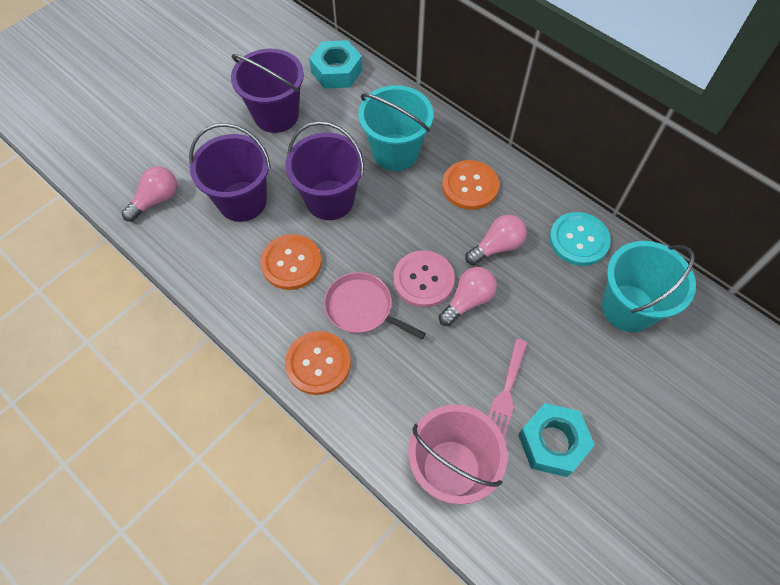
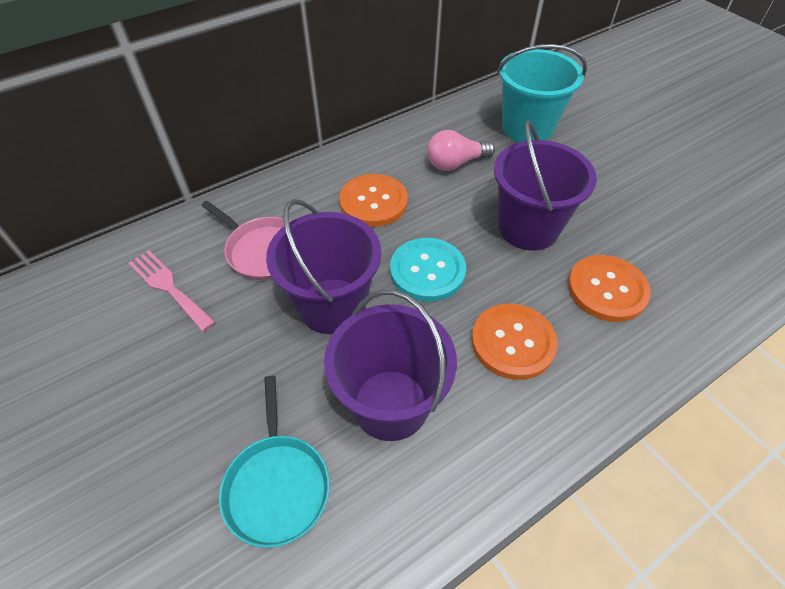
pink bucket: [408,404,507,505] = 1 -> none = 0
pink button: [393,250,455,308] = 1 -> none = 0
pink light bulb: [122,166,177,222] [439,267,497,326] [465,215,526,265] = 3 -> [427,130,495,171] = 1
turquoise bucket: [358,85,434,171] [602,241,696,332] = 2 -> [497,44,587,142] = 1
turquoise nut: [309,40,362,89] [518,403,595,477] = 2 -> none = 0
turquoise pan: none = 0 -> [219,376,330,548] = 1

